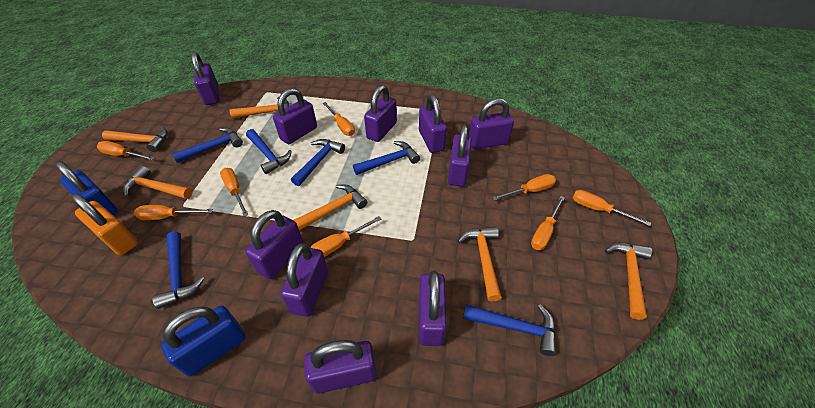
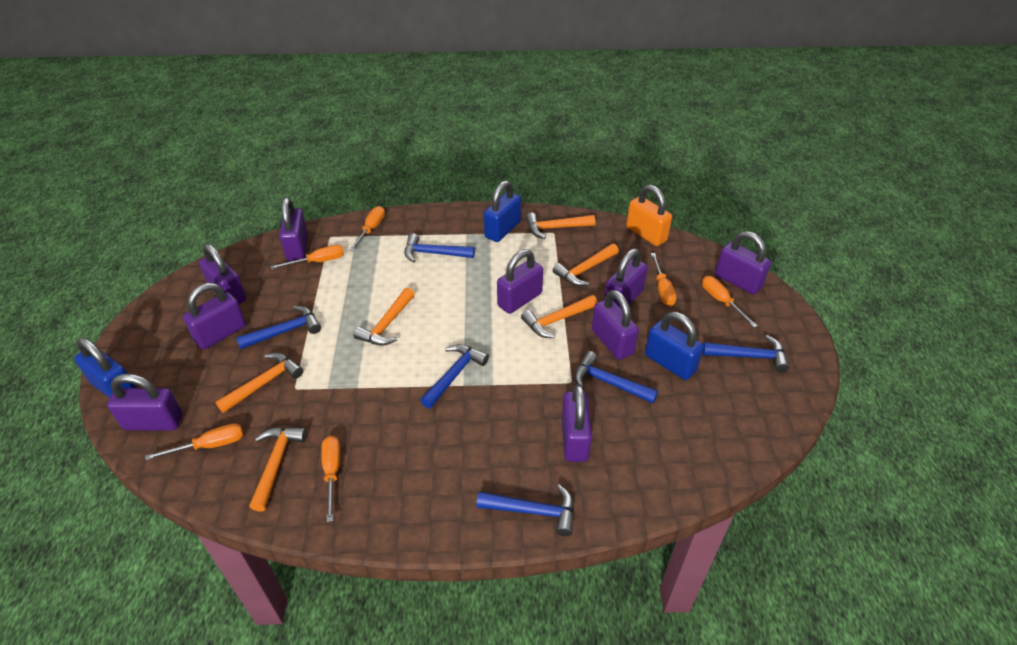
blue padlock: [55,161,118,215] [161,306,246,376] = 2 -> [74,337,136,398] [484,180,521,242] [645,312,704,380] = 3
orange screwdriver: [97,141,155,160] [134,205,213,220] [220,168,248,217] [310,216,381,257] [323,102,355,136] [492,174,556,201] [531,196,565,250] [573,190,651,226] = 8 -> [145,424,243,460] [270,245,344,269] [321,436,340,522] [349,206,385,251] [651,253,677,306] [702,276,758,328] = 6
purple padlock: [191,51,219,105] [245,210,303,279] [273,88,317,144] [281,243,328,317] [304,340,377,394] [364,85,397,142] [419,94,447,153] [419,271,447,346] [448,125,472,186] [469,98,514,149] = 10 -> [107,374,183,430] [183,283,246,350] [199,243,247,304] [279,197,308,261] [497,249,543,314] [561,384,592,462] [592,290,639,360] [604,249,648,308] [715,231,771,294] = 9

